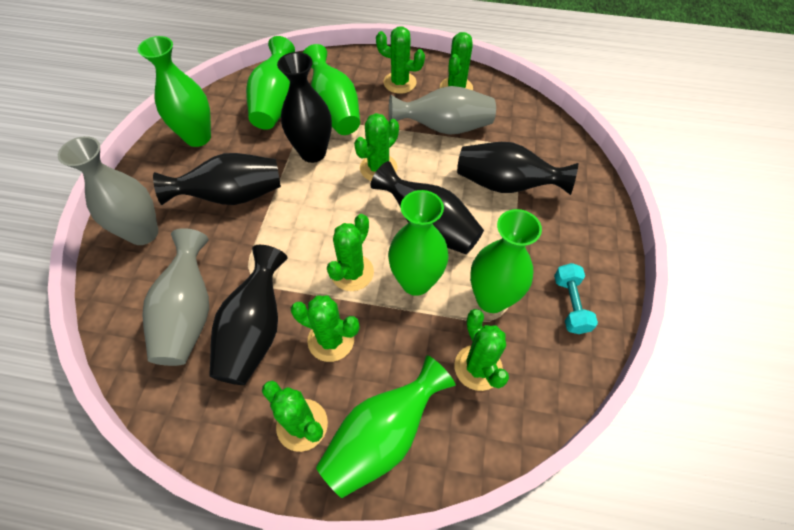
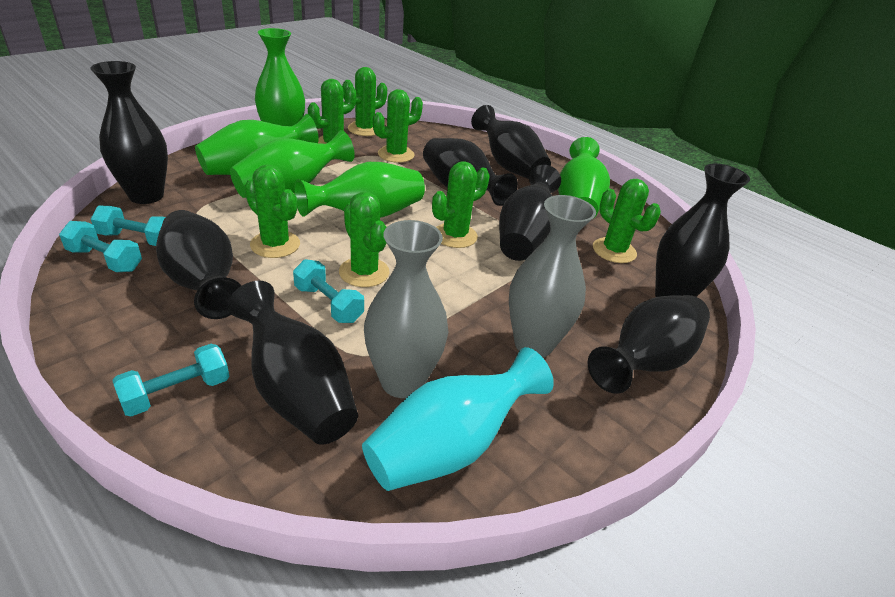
black vase: [153,153,281,205] [209,245,287,385] [277,52,332,163] [370,161,484,254] [457,142,578,195] = 5 -> [90,61,168,204] [156,210,241,319] [228,281,358,445] [423,138,518,206] [471,105,551,179] [499,165,561,261] [588,295,710,394] [655,164,750,297] = 8
green vase: [137,36,211,147] [246,36,295,130] [303,44,360,135] [316,355,456,498] [388,190,449,296] [470,209,542,313] = 6 -> [195,114,319,175] [230,130,355,198] [255,28,305,126] [294,162,425,218] [558,137,610,218] = 5
grey vase: [58,136,158,245] [142,228,209,366] [389,86,496,135] = 3 -> [364,220,448,398] [509,195,596,357] = 2
turquoise dumbbell: [554,263,598,334] = 1 -> [59,221,142,272] [91,205,165,246] [112,344,230,417] [293,259,364,323] = 4
turquoise vase: none = 0 -> [362,347,554,491] = 1

